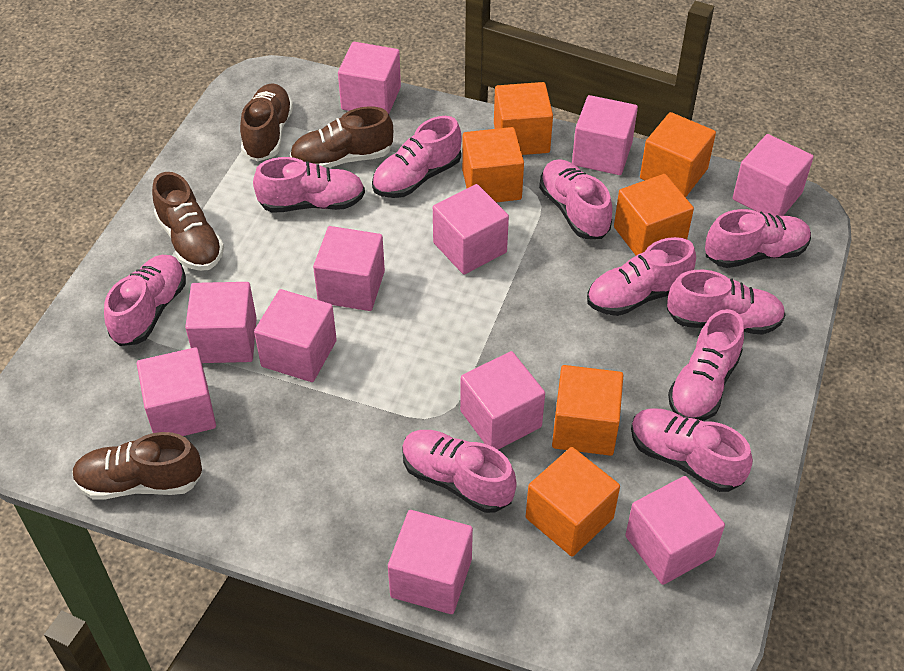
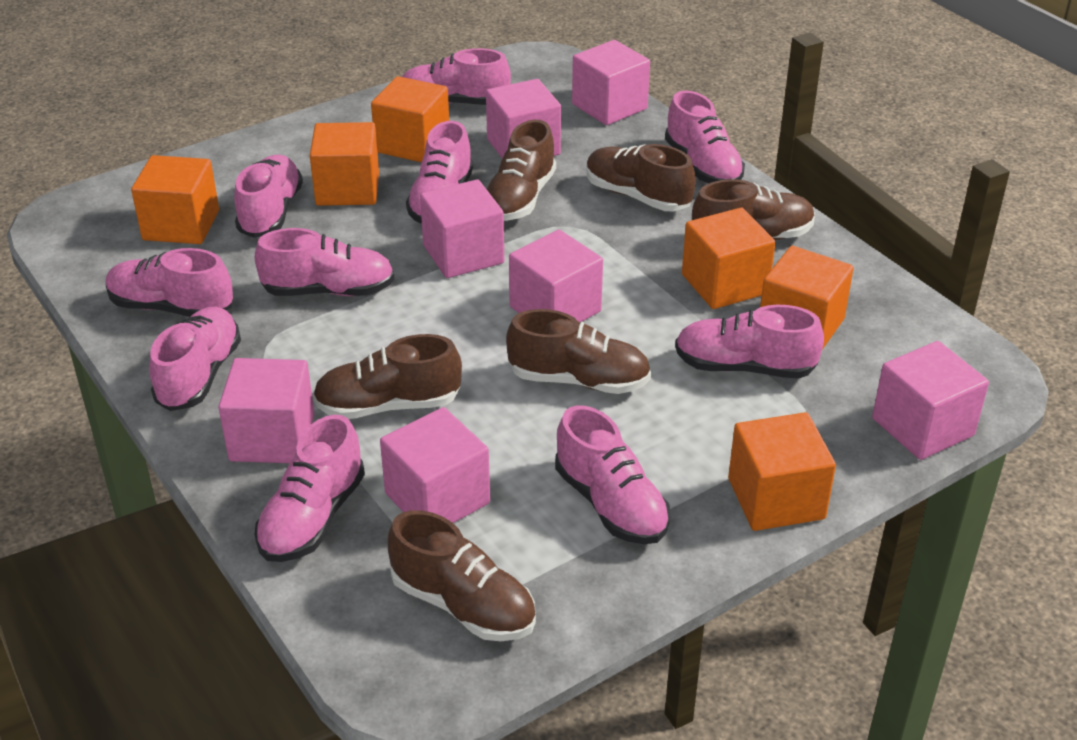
brown shoe: [72,432,202,500] [152,172,224,271] [240,83,293,161] [290,106,393,168] = 4 -> [313,334,462,419] [388,510,536,641] [487,120,556,221] [506,309,651,394] [586,144,696,211] [692,179,815,240] = 6
pink cube: [137,347,216,436] [185,282,257,363] [254,289,337,382] [313,226,385,311] [338,42,401,114] [388,510,473,614] [433,184,509,274] [460,351,545,450] [572,95,638,175] [625,476,725,585] [732,134,814,216] = 11 -> [218,358,315,463] [380,407,490,523] [420,179,504,278] [486,79,561,158] [509,230,603,322] [572,40,650,125] [872,341,989,460] = 7

